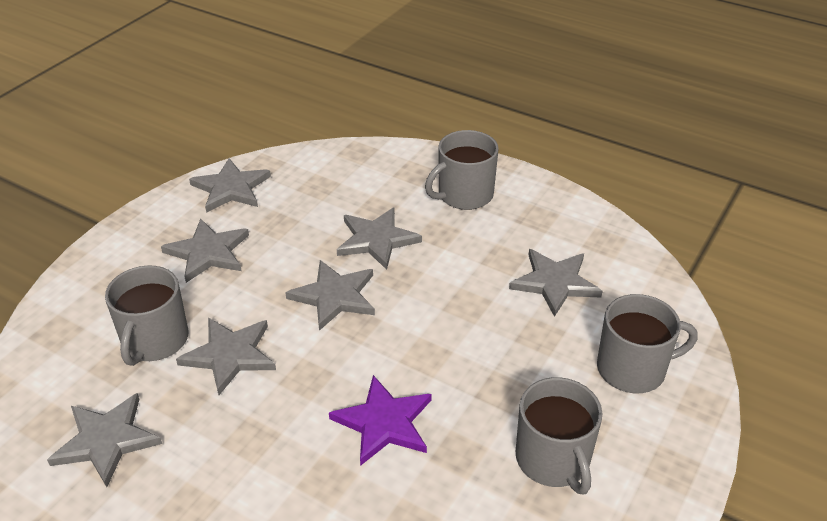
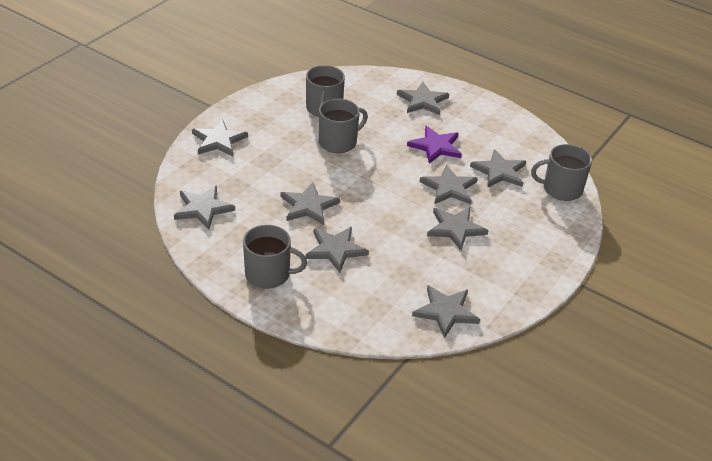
grey star: [47,393,162,487] [161,218,249,283] [176,318,276,395] [189,158,271,213] [285,260,375,331] [337,207,422,270] [509,249,603,317] = 7 -> [174,185,235,229] [192,119,248,156] [280,183,340,225] [305,227,369,273] [397,82,449,115] [412,285,480,338] [420,165,478,204] [427,207,488,250] [470,149,526,188] = 9

